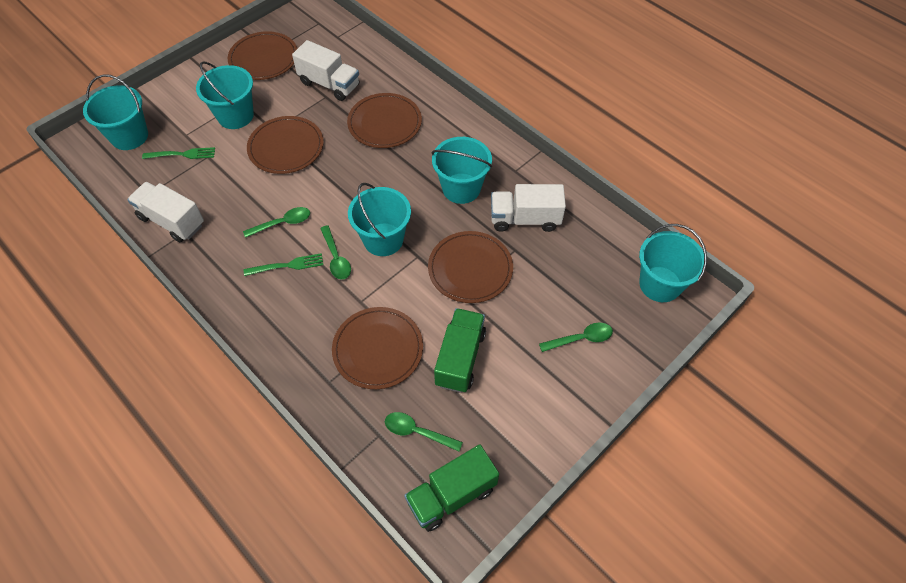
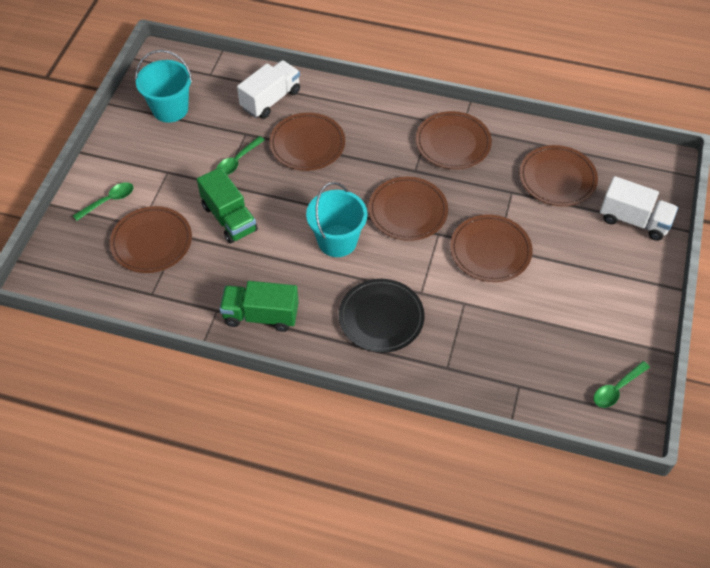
black plate: none = 0 -> [339,279,425,353] = 1
brown plate: [228,31,297,80] [247,116,324,174] [332,307,423,389] [347,93,422,148] [428,231,513,303] = 5 -> [110,206,192,273] [269,112,345,171] [368,177,448,241] [416,111,492,169] [450,214,533,282] [519,145,598,206] = 6
green fork: [142,147,215,159] [244,253,323,276] = 2 -> none = 0
green spoon: [243,207,310,238] [320,225,351,280] [385,412,463,452] [539,323,613,352] = 4 -> [73,182,133,221] [216,136,265,175] [593,361,650,408] = 3
turquoise bucket: [83,74,148,150] [196,61,254,129] [348,183,411,256] [432,137,492,204] [639,224,707,302] = 5 -> [135,50,192,123] [306,182,367,257] = 2
white truck: [127,182,204,242] [292,40,359,101] [491,184,566,232] = 3 -> [237,60,300,119] [600,176,678,241] = 2

